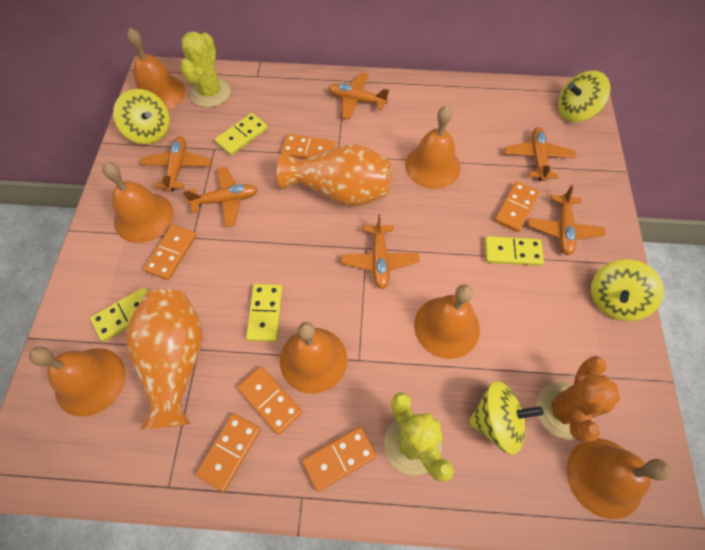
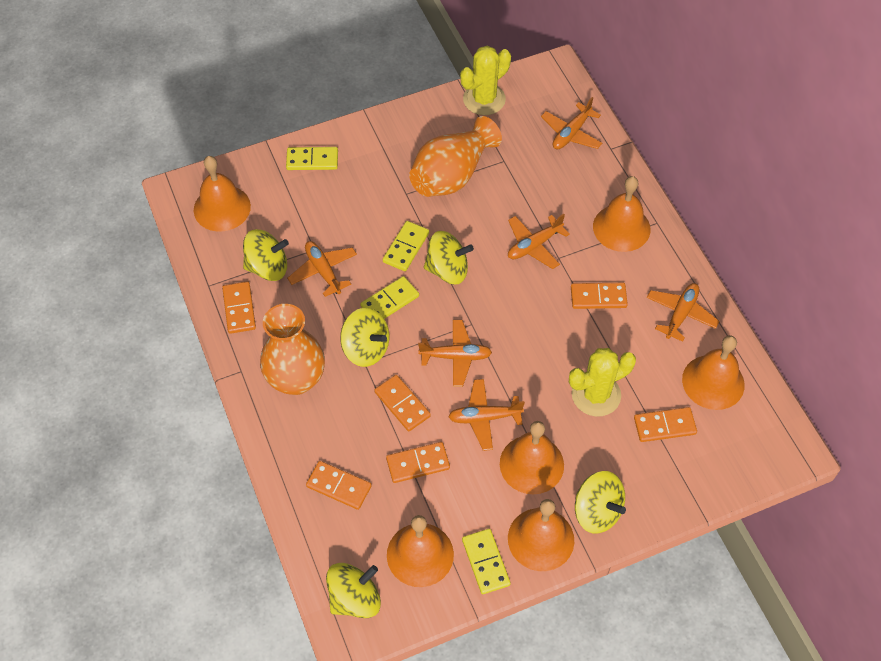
orange bell: [29,347,126,417] [102,162,174,243] [127,28,186,110] [280,322,347,394] [405,106,461,189] [414,284,480,359] [567,438,671,519] = 7 -> [194,156,251,232] [387,515,454,587] [500,421,564,494] [508,499,574,571] [593,176,651,252] [682,335,745,410] = 6
orange cactus: [536,356,620,443] = 1 -> none = 0
yellow spinning top: [113,89,170,144] [468,381,543,455] [558,71,610,122] [591,259,664,321] = 4 -> [243,229,289,281] [326,563,381,618] [340,308,389,367] [424,231,474,285] [575,471,626,534] = 5

